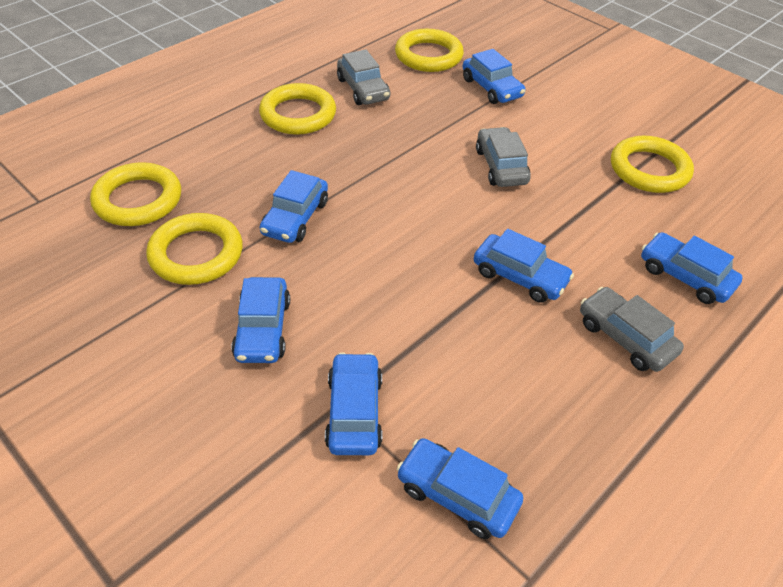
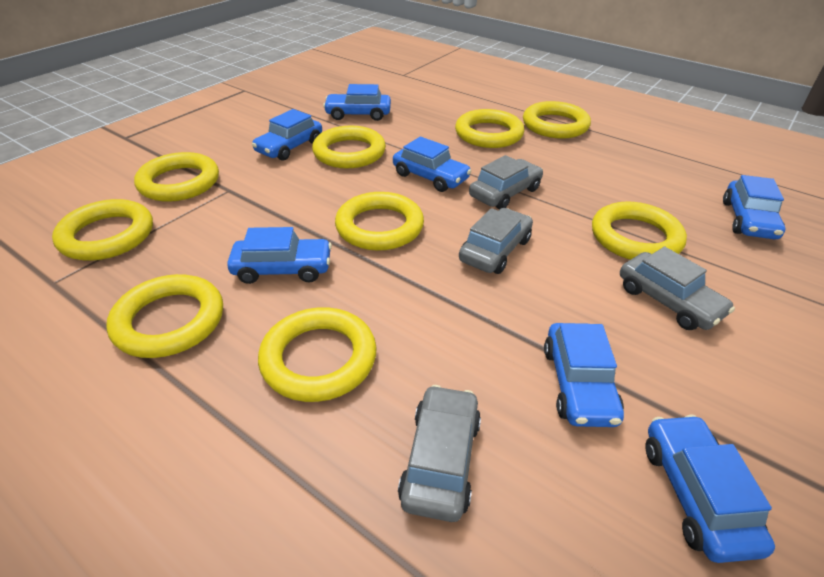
grey car: [337,49,390,105] [476,127,531,187] [580,287,684,372] = 3 -> [398,385,481,522] [459,208,533,274] [469,155,543,209] [620,247,735,330] = 4
yellow ring: [90,162,181,226] [146,213,243,285] [259,83,336,135] [395,29,464,72] [611,136,694,193] = 5 -> [52,199,153,261] [106,274,223,358] [134,152,219,202] [258,307,377,402] [312,126,386,168] [335,192,424,251] [455,109,524,148] [523,101,591,139] [592,202,687,260] = 9

